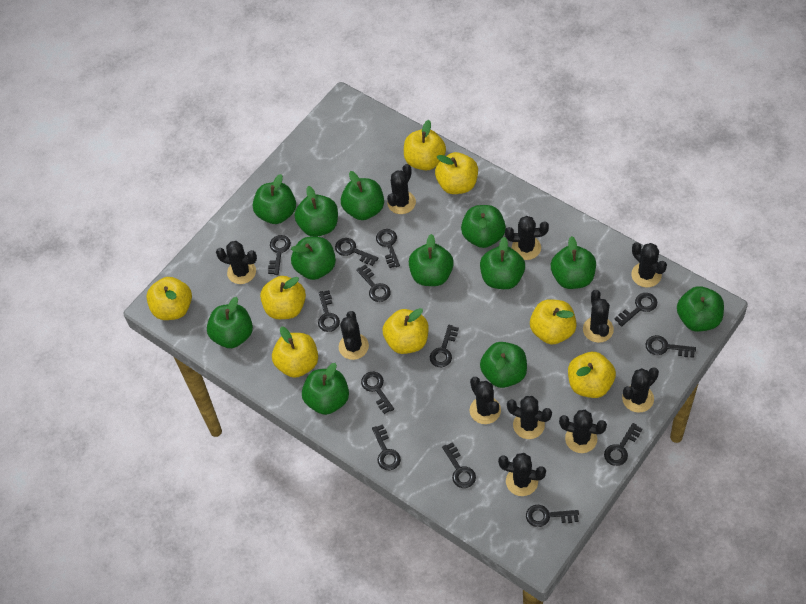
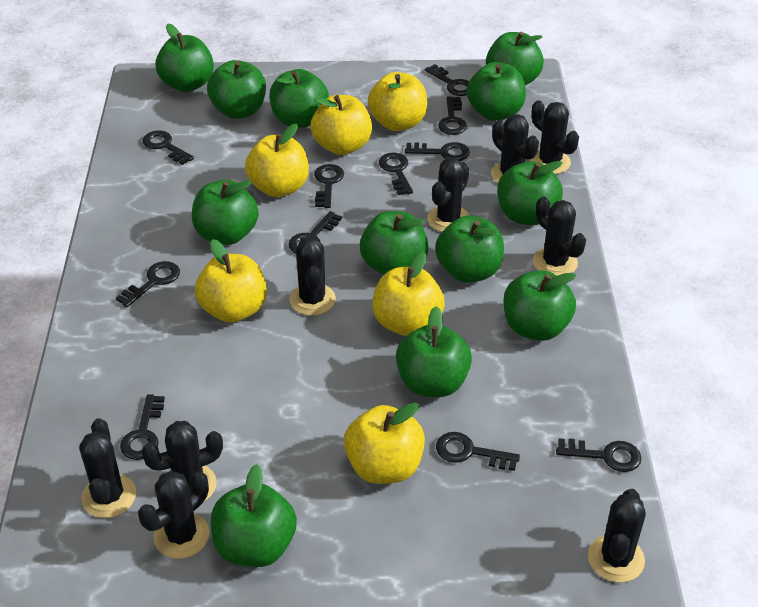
black cactus: [216,241,257,284] [339,311,369,360] [387,164,416,214] [470,377,501,424] [498,453,546,496] [505,216,549,260] [507,396,552,439] [559,410,607,453] [583,290,614,343] [622,367,659,413] [631,242,667,287] = 11 -> [79,418,136,518] [138,471,209,559] [141,421,223,502] [290,237,336,316] [427,158,470,232] [491,114,539,183] [530,100,579,174] [533,197,586,276] [588,489,646,583] = 9
black key: [268,235,291,275] [318,290,340,332] [335,238,378,266] [356,264,391,302] [361,372,394,414] [372,424,401,470] [376,229,400,268] [430,325,459,367] [442,442,476,488] [526,505,579,527] [604,423,642,466] [615,293,657,327] [646,335,696,358] = 13 -> [116,261,180,307] [120,394,165,460] [143,130,194,165] [289,211,342,253] [314,164,344,208] [379,152,413,195] [405,142,470,161] [425,64,469,96] [436,432,520,471] [438,96,467,135] [556,439,641,472] = 11
yellow apple: [146,277,192,320] [260,276,306,319] [272,327,318,378] [383,308,429,354] [404,120,446,171] [435,152,478,194] [530,299,577,344] [568,352,616,398] = 8 -> [195,239,267,323] [245,124,309,197] [311,95,372,155] [344,403,425,484] [368,72,427,131] [372,251,445,336] = 6

